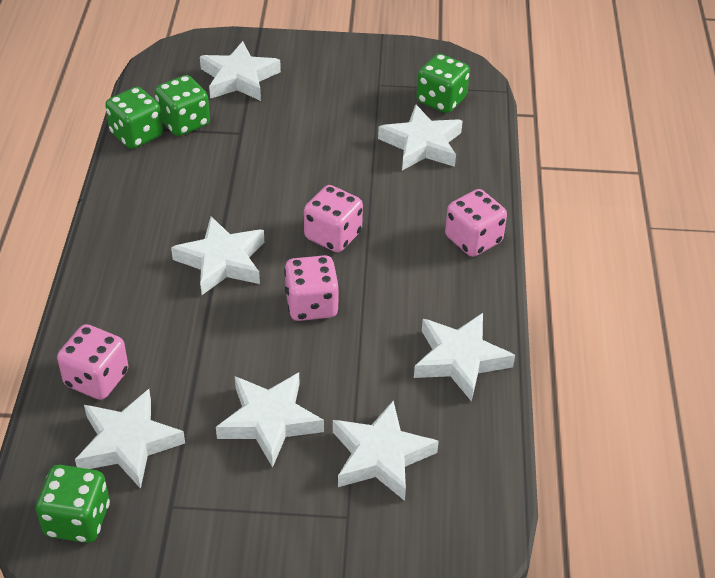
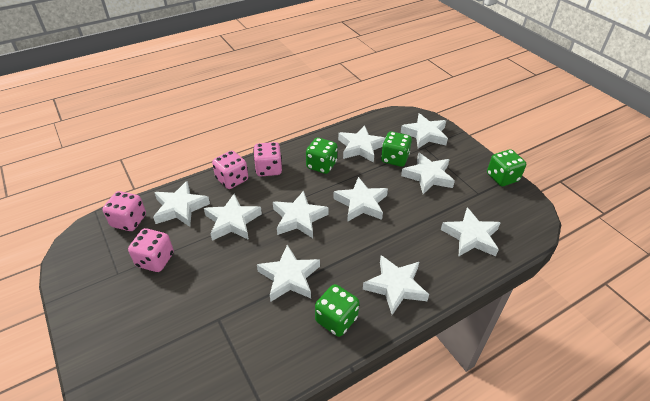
white star: [75,389,185,489] [171,216,264,295] [200,41,281,101] [216,373,324,468] [333,401,439,501] [378,104,463,170] [414,313,515,402] = 7 -> [153,181,210,227] [204,194,262,241] [257,245,320,302] [273,191,328,238] [333,177,388,222] [338,125,385,163] [363,255,429,315] [401,113,448,149] [401,152,455,194] [441,207,501,256] = 10

